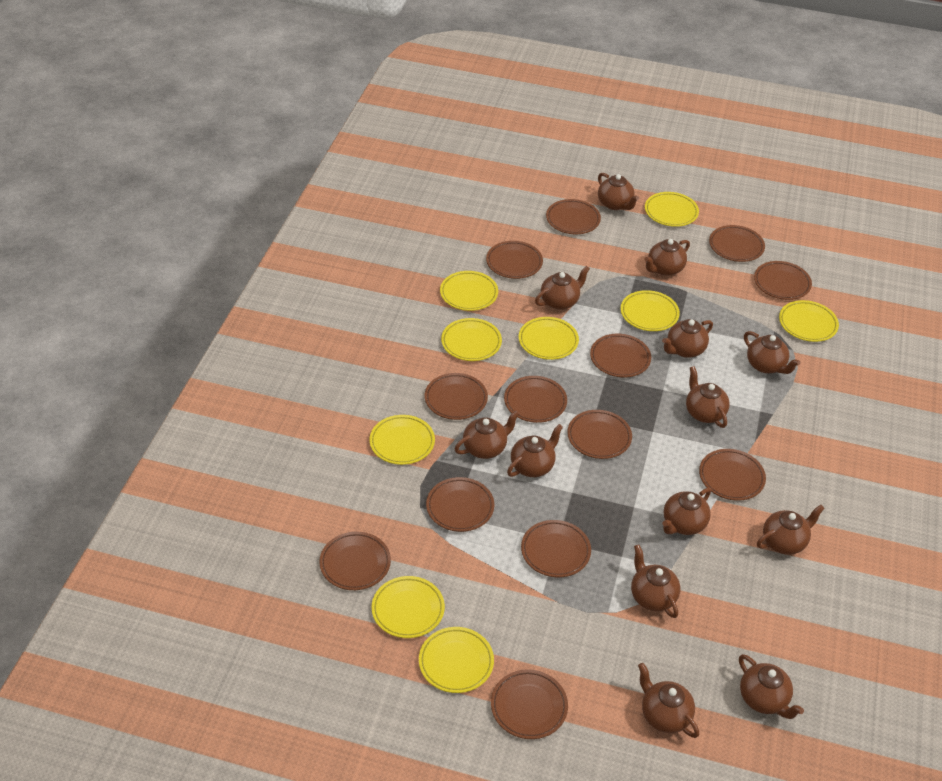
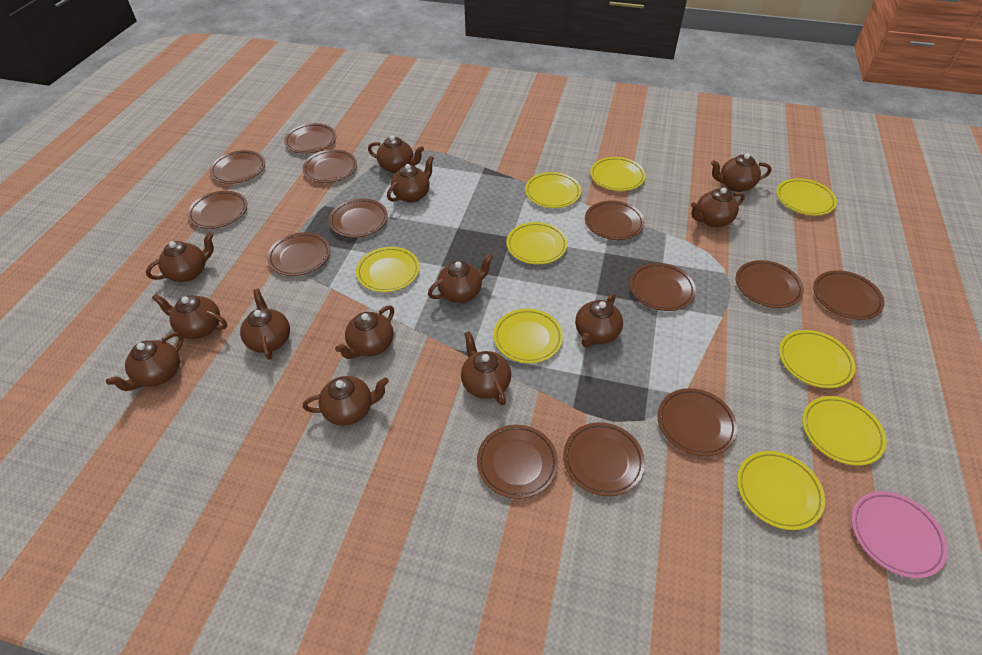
pink plate: none = 0 -> [851,491,948,578] = 1

